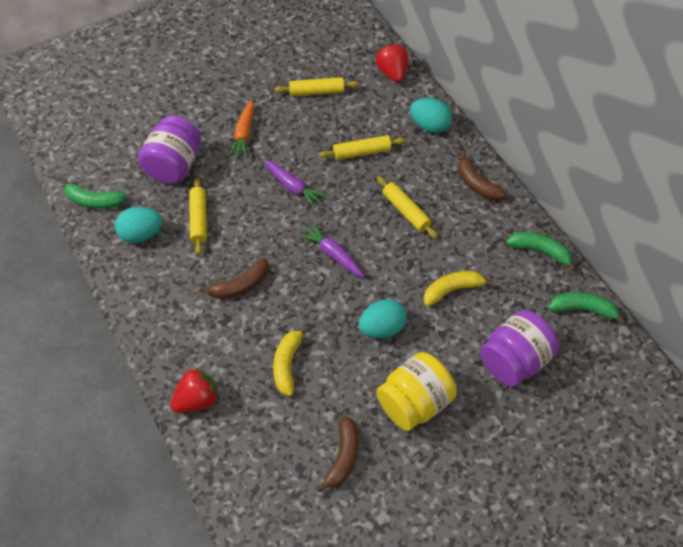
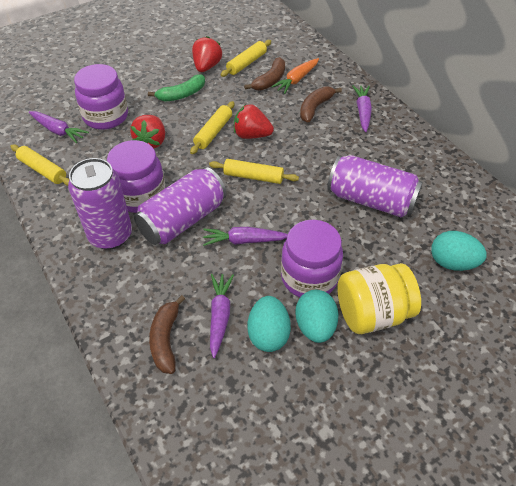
green banana: [61,179,127,209] [506,232,576,272] [548,292,626,325] = 3 -> [148,75,205,102] = 1
purple can: none = 0 -> [68,158,132,250] [134,167,226,245] [327,155,423,217] = 3
purple carrot: [264,160,327,208] [298,222,364,277] = 2 -> [29,111,89,143] [203,227,288,246] [210,274,234,358] [352,85,372,132] = 4
purple jar: [138,116,201,184] [480,310,559,387] = 2 -> [74,64,128,130] [107,140,165,213] [281,220,343,297] = 3
red strawberry: [170,367,219,413] [376,43,408,83] = 2 -> [130,115,165,149] [192,36,222,72] [234,104,274,139] = 3
yellow banana: [273,326,309,396] [423,271,494,307] = 2 -> none = 0

